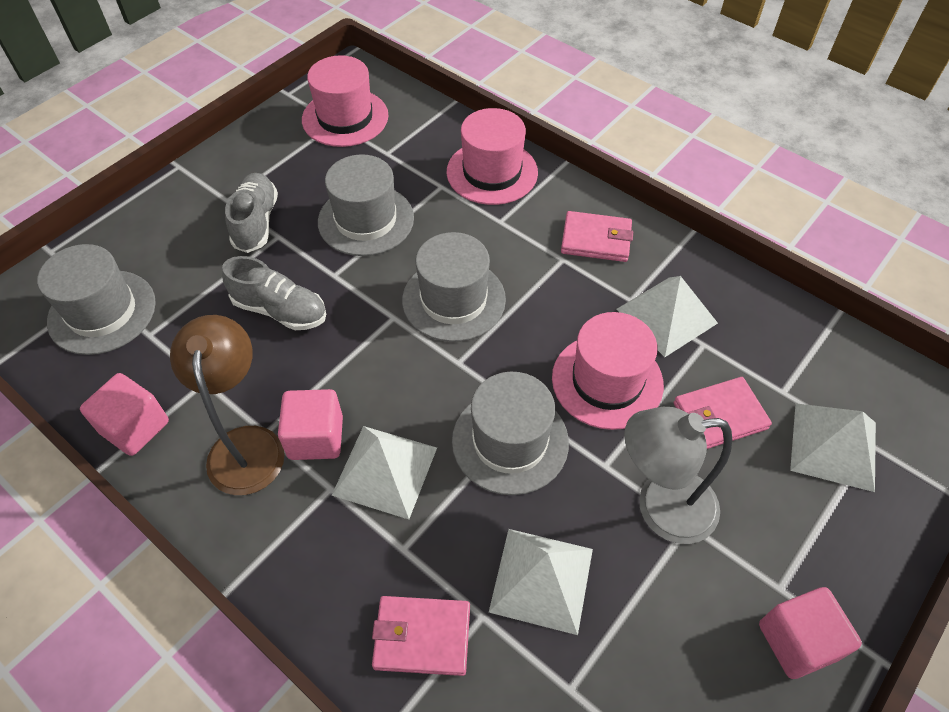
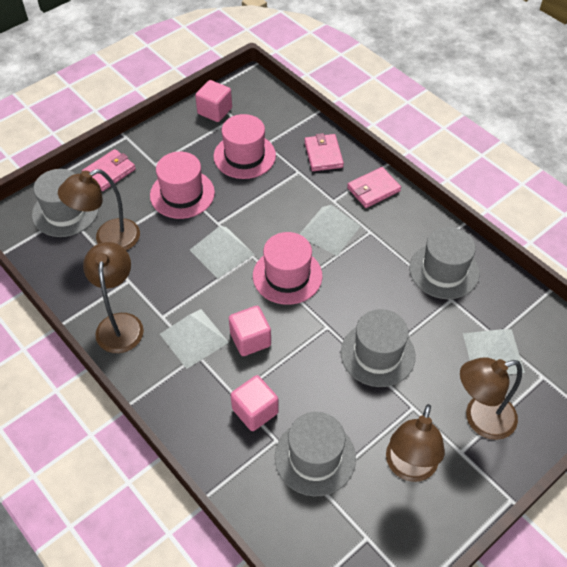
brown lamp: [170,315,285,495] = 1 -> [58,169,140,250] [83,242,144,353] [386,404,445,482] [460,357,522,440] = 4
grey lamp: [624,407,732,544] = 1 -> none = 0
grey shoe: [222,256,326,330] [225,173,278,253] = 2 -> none = 0

